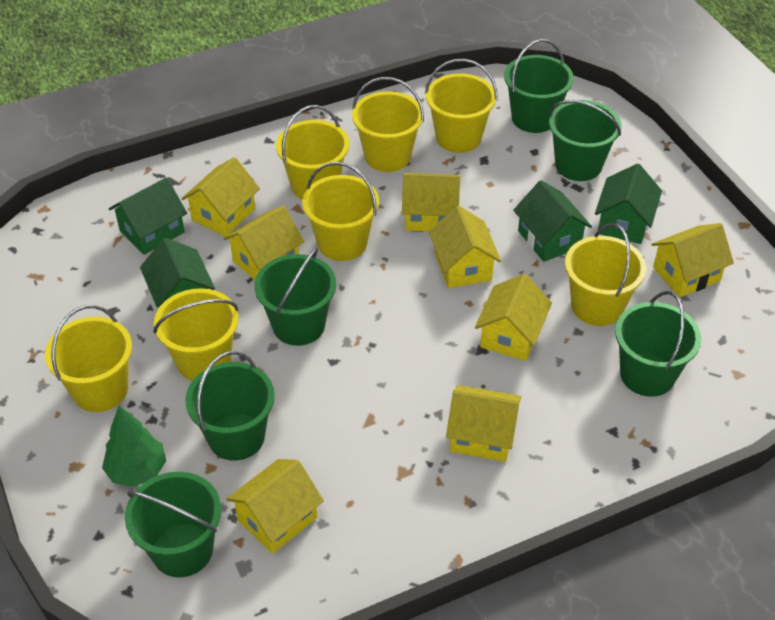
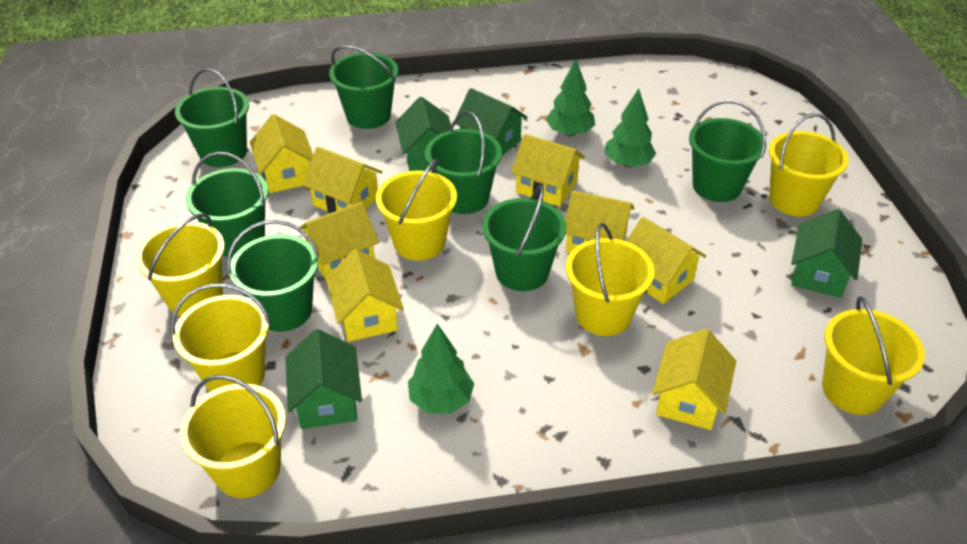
green bucket: [125,472,221,577] [185,351,275,461] [254,247,336,346] [504,39,574,133] [549,100,622,181] [615,291,701,397] = 6 -> [175,68,249,167] [186,151,268,258] [227,220,319,332] [329,45,398,129] [425,111,502,214] [482,185,566,291] [689,100,766,202] = 7
green tree: [102,406,166,487] = 1 -> [408,324,474,414] [546,59,595,136] [605,88,656,167] = 3

